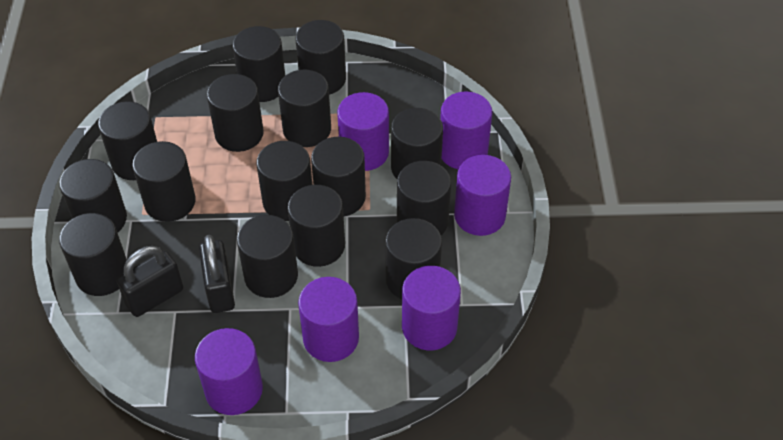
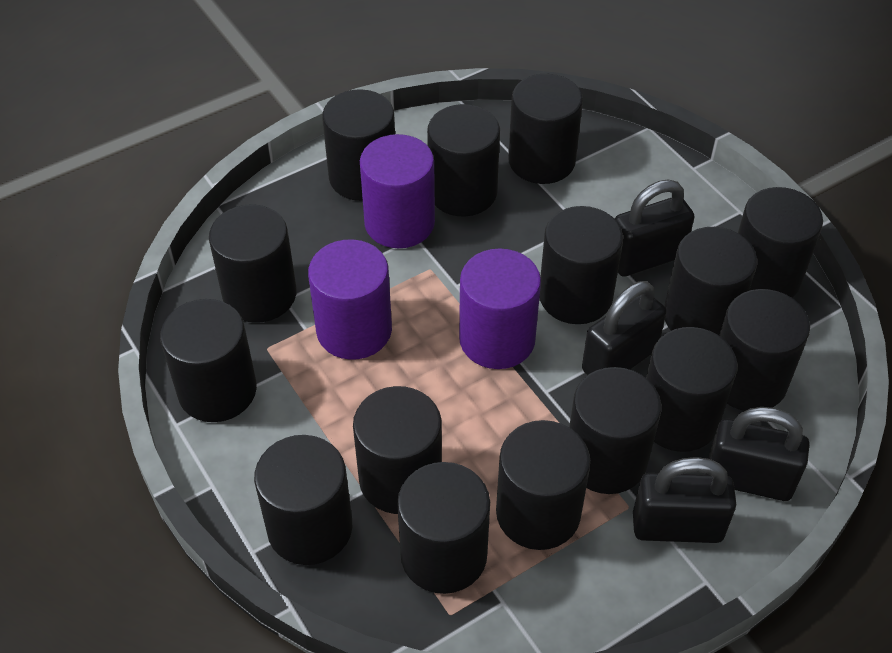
black padlock: [117,246,183,317] [199,235,235,313] = 2 -> [582,281,666,375] [615,180,694,277] [633,457,736,543] [705,407,809,501] = 4
purple cylinder: [195,328,263,415] [298,277,359,362] [337,92,389,171] [402,266,461,350] [440,91,493,169] [454,155,511,236] = 6 -> [308,239,392,360] [360,134,435,248] [459,248,541,369] = 3

